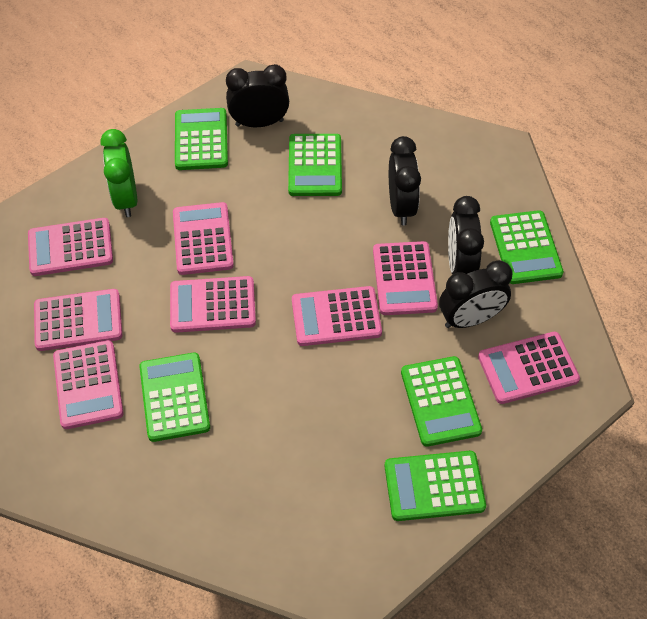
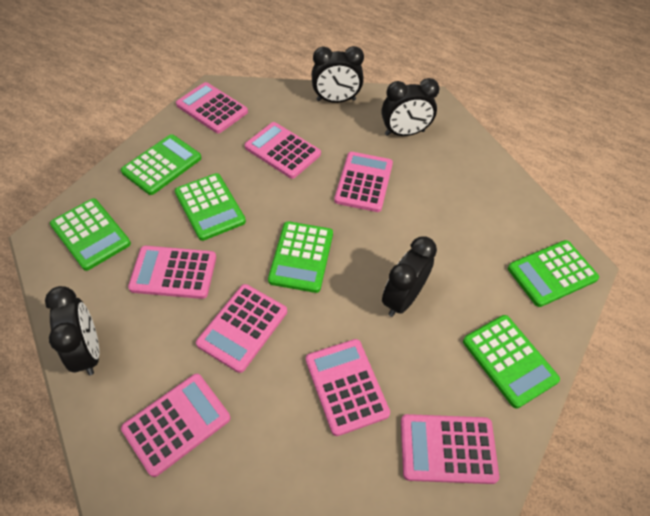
green clock: [101,129,137,217] = 1 -> none = 0

